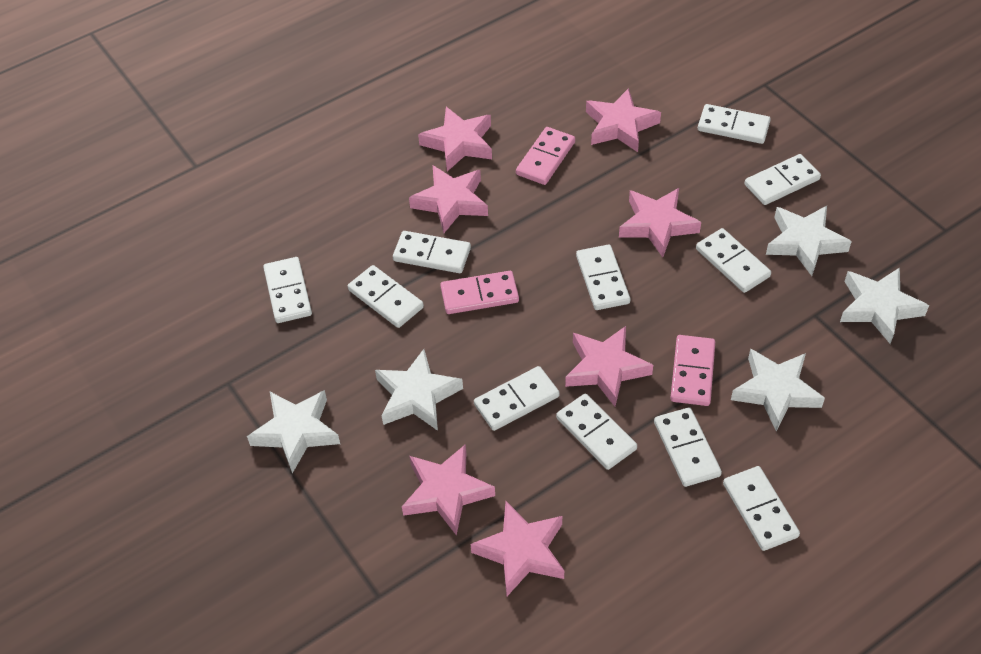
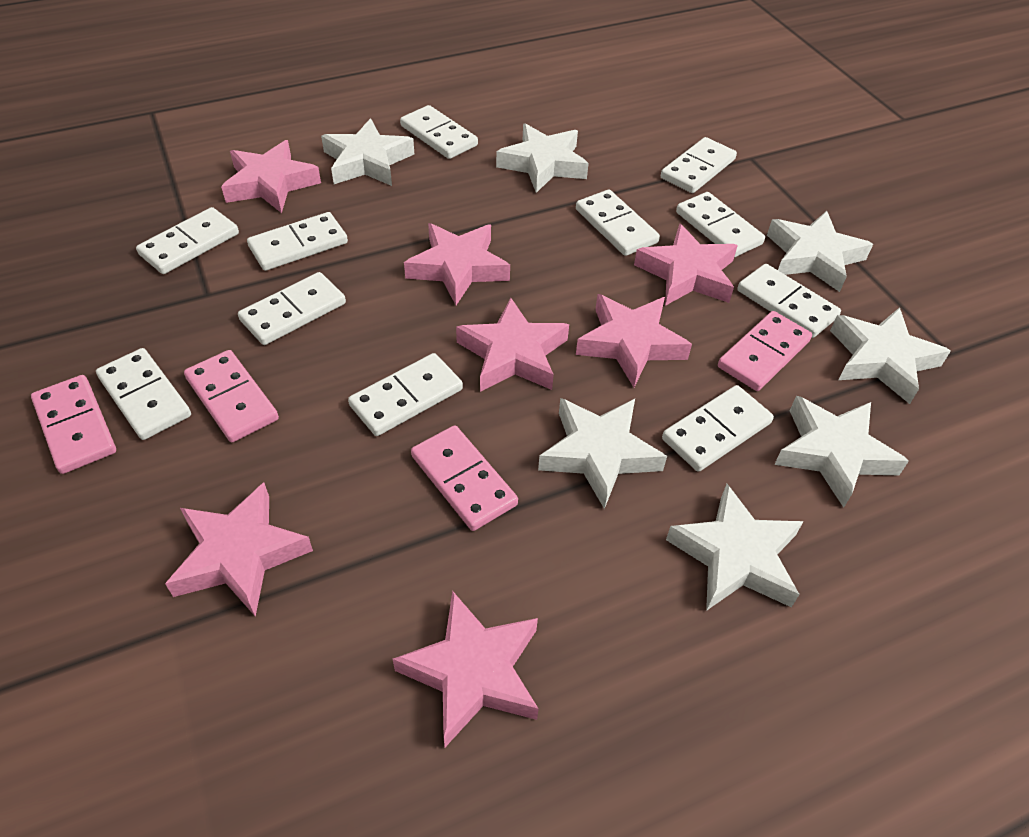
pink domino: [440,271,519,314] [516,127,575,185] [670,335,715,406] = 3 -> [31,375,116,474] [184,350,279,442] [411,425,518,531] [718,311,812,391] = 4
white star: [247,390,340,473] [375,349,463,431] [731,349,825,431] [766,206,852,276] [840,267,929,344] = 5 -> [321,118,414,186] [496,123,589,193] [538,398,667,509] [666,484,804,611] [767,211,873,292] [774,396,909,508] [830,307,951,404] = 7

